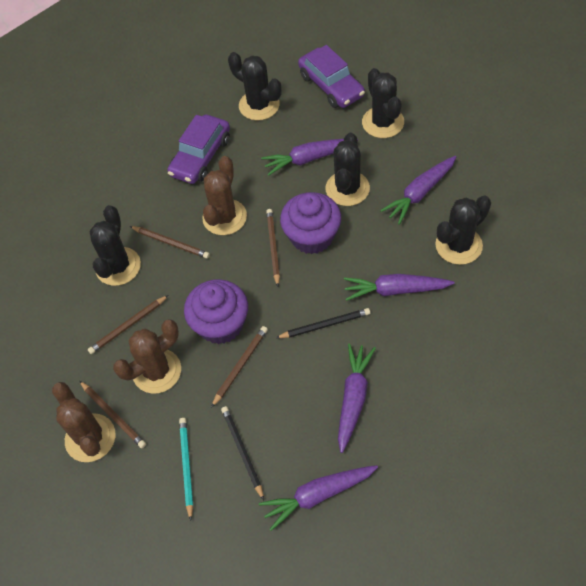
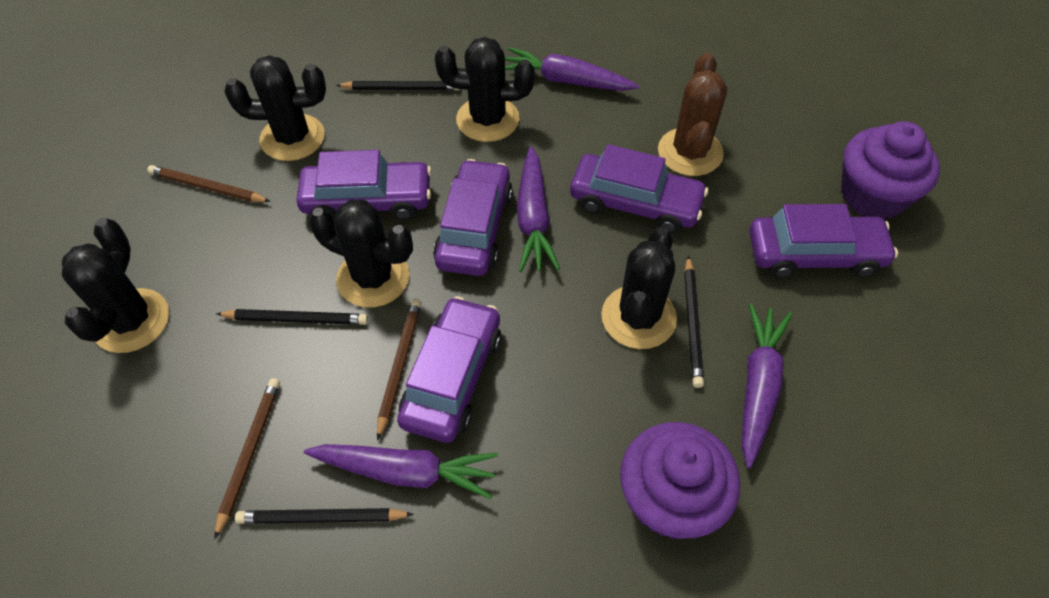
black pencil: [221,406,264,500] [276,308,370,338] = 2 -> [216,309,368,325] [235,508,414,524] [336,81,460,90] [684,255,704,388] = 4
brown cactus: [52,382,116,462] [113,319,181,394] [202,156,247,235] = 3 -> [658,53,727,176] = 1
brown pencil: [80,381,146,448] [88,295,168,354] [130,226,210,259] [211,326,268,408] [266,209,280,287] = 5 -> [147,165,271,202] [214,378,280,539] [377,299,422,440] = 3
purple car: [167,114,230,184] [298,45,365,108] = 2 -> [296,150,432,221] [397,296,501,443] [433,159,513,276] [570,144,708,234] [749,204,898,278] = 5
purple carrot: [259,465,378,531] [261,139,344,176] [338,343,376,453] [344,274,454,301] [380,156,456,225] = 5 -> [304,444,498,499] [505,47,639,91] [517,146,560,272] [742,304,792,468] = 4
turquoise pencil: [179,418,193,521] = 1 -> none = 0

